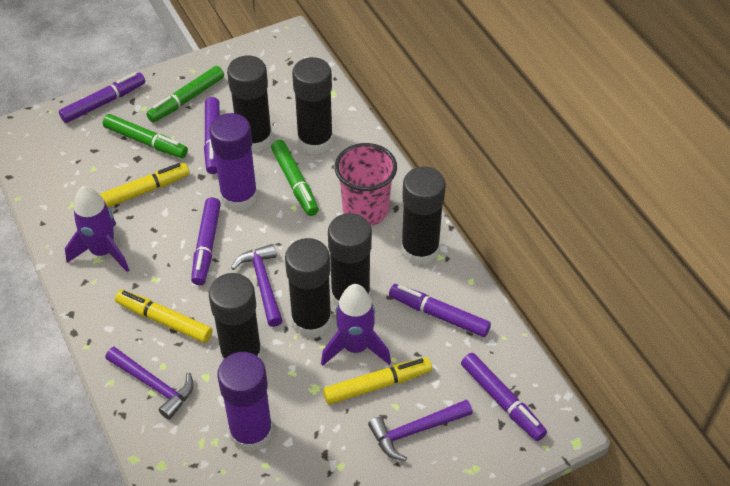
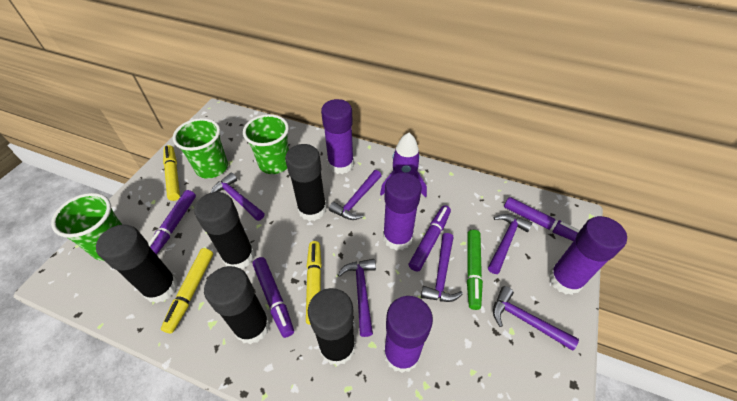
black glue stick: [209,273,262,361] [227,56,272,152] [285,238,332,338] [292,57,333,154] [328,213,372,306] [401,166,446,265] = 6 -> [96,224,178,303] [194,192,255,269] [204,266,270,344] [285,144,326,221] [308,288,356,366] = 5
green cup: none = 0 -> [51,193,122,261] [173,118,228,179] [243,114,289,174] = 3
green marker: [103,114,188,158] [146,66,224,122] [271,140,319,216] = 3 -> [467,230,483,310] = 1
pink cup: [335,143,397,226] = 1 -> none = 0
purple glue stick: [210,113,258,211] [217,352,273,452] = 2 -> [321,99,354,174] [383,172,422,251] [384,296,433,373] [549,216,627,295] = 4
purple hammer: [105,347,194,420] [231,244,283,327] [368,400,473,461] = 3 -> [211,172,265,221] [329,170,382,220] [338,259,376,337] [421,233,463,302] [488,214,532,274] [493,286,579,351] = 6
purple marker: [59,72,145,123] [191,197,221,285] [204,97,220,174] [389,284,491,337] [461,353,547,441] = 5 -> [148,190,196,255] [253,257,294,338] [409,205,451,272] [504,197,580,241] = 4
purple rocket: [65,186,129,272] [321,284,391,366] = 2 -> [380,133,427,197] = 1

